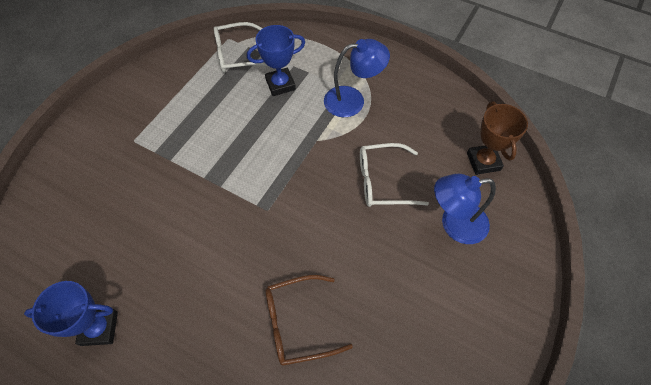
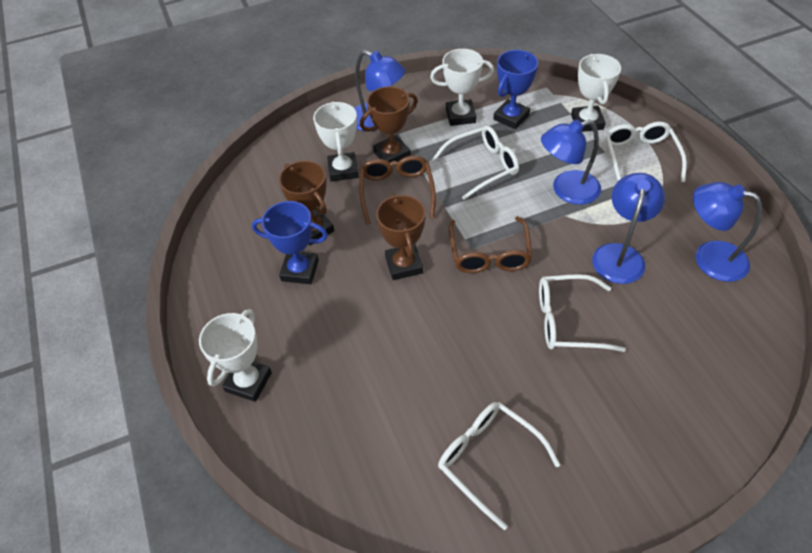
blue lamp: [324,39,390,117] [434,174,496,244] = 2 -> [354,50,405,131] [541,119,601,205] [592,173,665,284] [693,182,762,282] = 4
brown glasses: [266,275,353,366] = 1 -> [359,156,436,225] [449,216,532,273] = 2
brown trophy: [467,101,528,175] = 1 -> [279,161,334,246] [360,86,418,162] [376,194,425,280] = 3
white glasses: [214,22,269,73] [360,143,429,207] = 2 -> [432,126,519,200] [438,402,560,530] [539,274,626,352] [605,122,687,182] = 4
white trophy: none = 0 -> [199,309,272,402] [313,101,358,182] [430,49,494,126] [571,54,621,132] = 4

